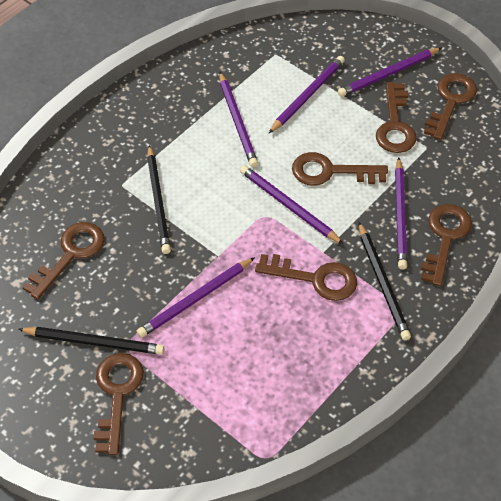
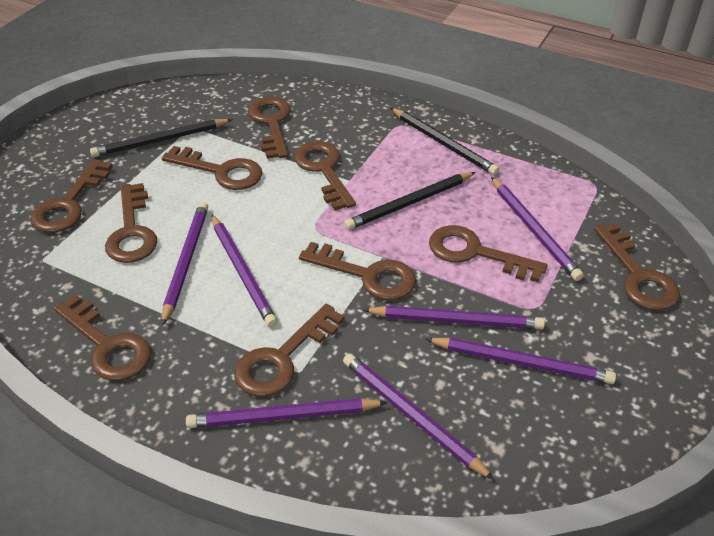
brown key: [23,222,105,300] [94,353,144,455] [255,254,357,301] [292,152,388,186] [376,82,417,153] [421,204,472,286] [424,73,477,140] = 7 -> [30,159,113,233] [53,294,151,381] [105,183,157,263] [162,146,262,190] [234,304,344,397] [248,97,291,159] [294,141,356,210] [299,242,416,300] [429,225,547,282] [594,223,680,311] = 10
purple pencil: [137,257,255,338] [219,72,258,167] [240,165,343,244] [268,56,345,134] [338,48,441,97] [395,157,407,270] = 6 -> [162,202,208,326] [186,398,387,428] [212,215,277,327] [343,353,495,480] [363,306,545,329] [426,338,616,384] [491,177,584,281] = 7

